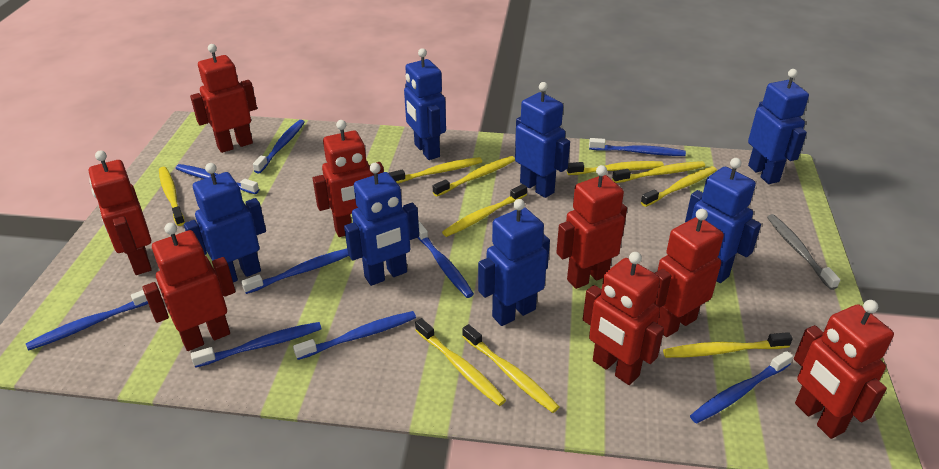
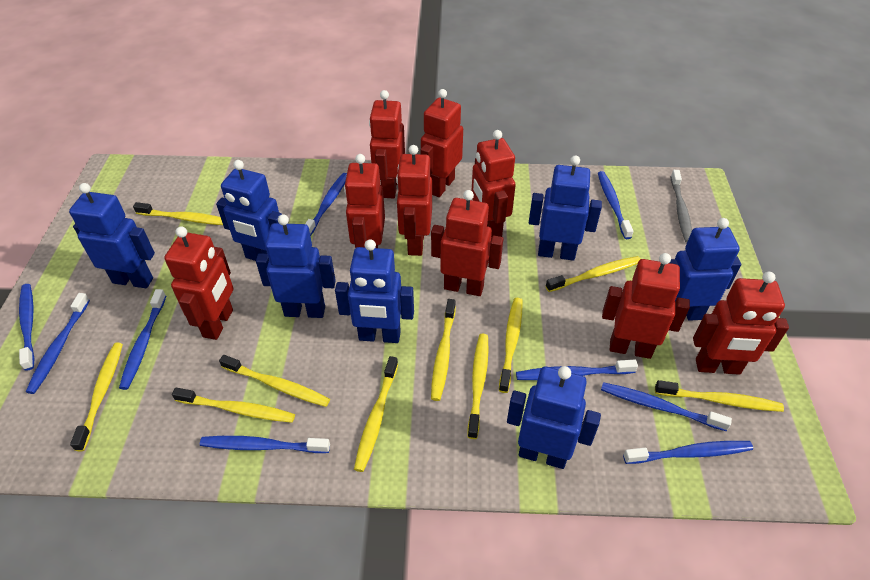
red robot: [89,150,152,275] [142,223,236,351] [190,44,257,153] [312,120,384,237] [556,165,627,289] [583,252,664,385] [654,209,724,337] [794,300,894,439] = 8 -> [164,227,233,340] [344,154,385,248] [369,90,405,198] [396,145,432,256] [420,89,463,197] [431,190,503,296] [472,130,516,239] [602,253,690,359] [693,272,789,375] = 9

